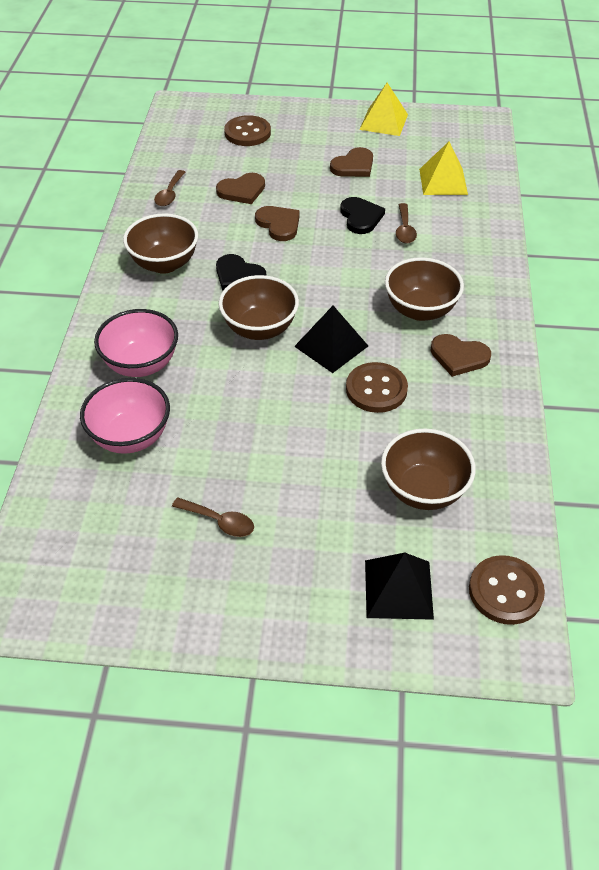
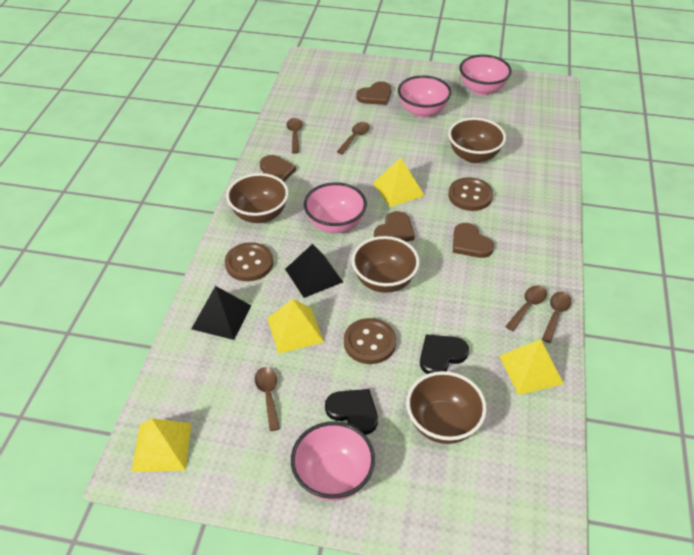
brown spoon: [154,170,185,206] [172,497,254,537] [396,203,417,244] = 3 -> [255,367,280,431] [287,118,303,154] [337,122,370,155] [505,285,547,331] [542,291,571,343] = 5
pink bowl: [80,378,170,454] [94,309,178,377] = 2 -> [291,421,375,501] [304,182,367,233] [398,75,452,118] [459,55,512,95] = 4
yellow pyramid: [359,83,408,136] [419,142,468,195] = 2 -> [132,418,191,472] [267,299,324,354] [373,158,425,207] [499,339,564,395] = 4

